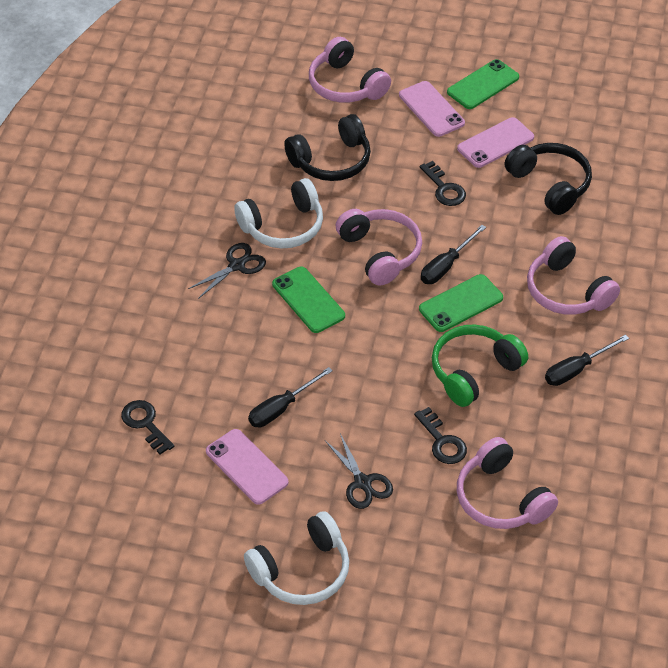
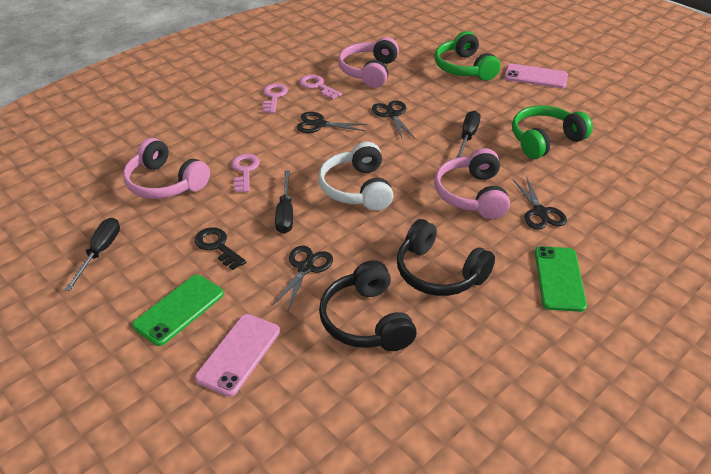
black key: [121,400,175,455] [414,407,467,464] [420,161,466,206] = 3 -> [194,227,246,270] = 1
black scissors: [188,243,266,299] [325,434,393,509] = 2 -> [271,246,333,310] [297,112,368,133] [372,100,415,138] [513,178,567,230] = 4
green headphones: [432,324,528,407] = 1 -> [435,31,500,81] [512,105,593,159] = 2
green phone: [272,267,345,333] [419,274,503,332] [447,59,519,109] = 3 -> [132,275,224,346] [535,246,587,312] = 2
pink headphones: [309,37,391,103] [336,209,422,286] [457,437,558,529] [527,236,620,315] = 4 -> [123,138,210,199] [338,37,399,88] [434,148,510,219] = 3
pink key: none = 0 -> [231,154,260,192] [262,83,288,113] [299,75,342,99] = 3
pink phone: [206,429,289,505] [399,81,465,137] [457,117,534,168] = 3 -> [195,314,280,397] [504,64,568,88] = 2
white headphones: [234,178,323,248] [244,511,349,605] = 2 -> [318,142,393,211] = 1

